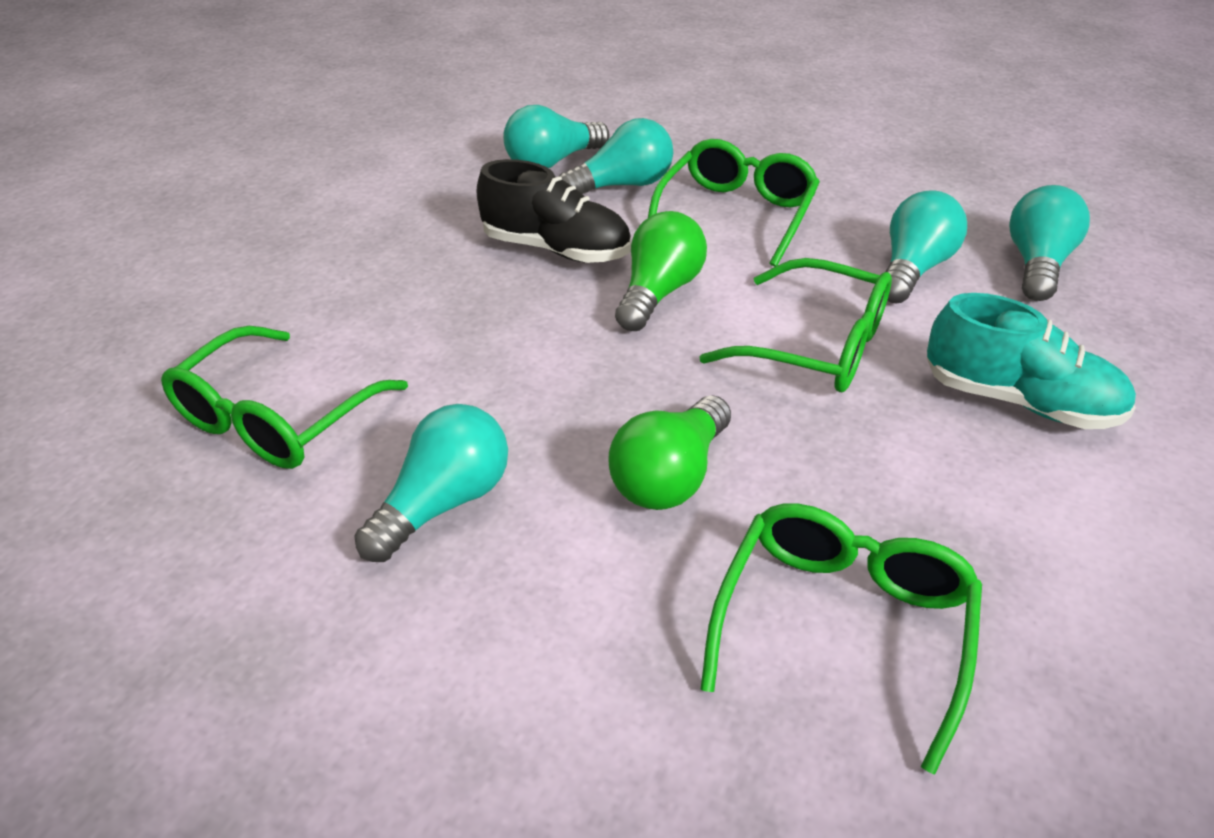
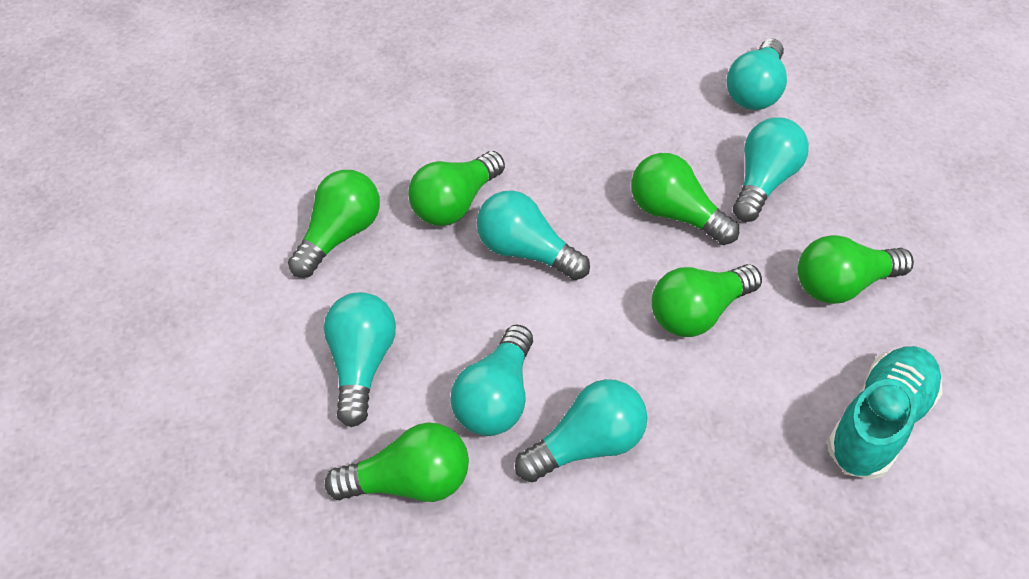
black shoe: [476,159,631,263] = 1 -> none = 0
green glasses: [161,326,408,469] [648,139,820,267] [699,258,892,392] [700,503,982,775] = 4 -> none = 0
green light bulb: [608,395,731,510] [615,211,707,331] = 2 -> [288,170,380,278] [325,422,469,502] [408,151,505,226] [631,153,739,245] [652,264,762,337] [798,235,914,304] = 6
turquoise light bulb: [354,404,508,562] [503,105,610,168] [559,118,673,194] [886,191,967,304] [1009,185,1090,301] = 5 -> [324,292,396,427] [450,324,533,436] [477,190,590,280] [515,379,648,482] [726,39,787,110] [733,117,809,222] = 6

